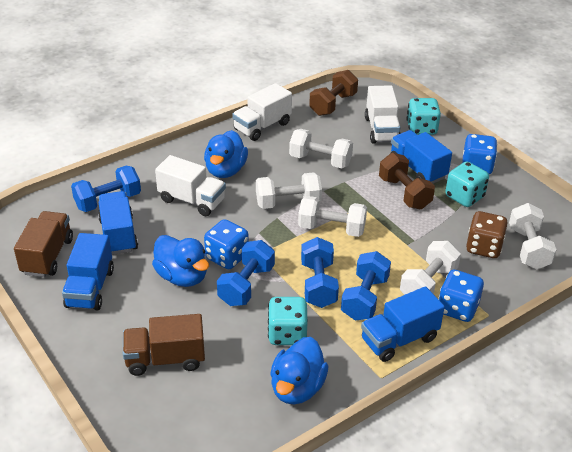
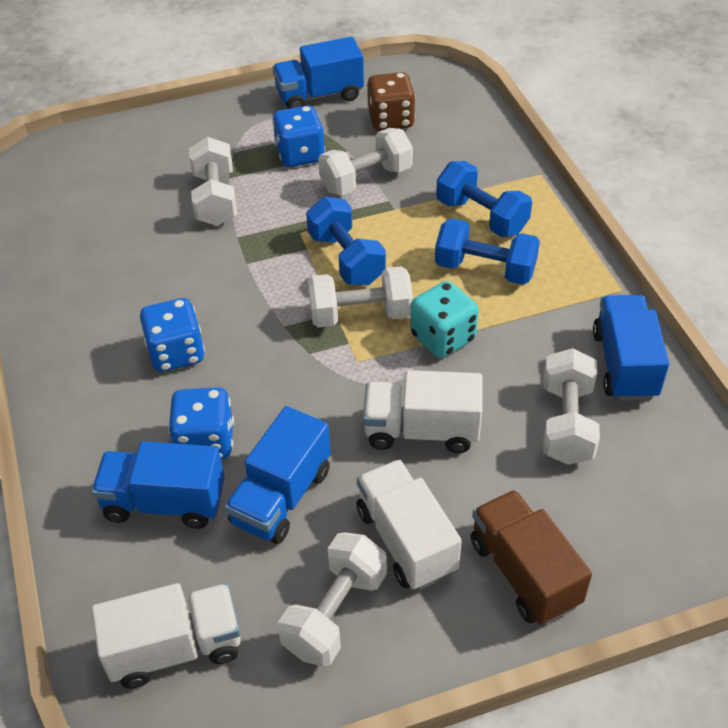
blue duck: [152,235,209,287] [204,130,248,178] [270,337,328,404] = 3 -> none = 0
blue dumbbell: [71,166,141,212] [217,240,275,306] [301,237,339,308] [341,251,391,321] = 4 -> [306,197,386,285] [435,218,540,285] [436,161,532,237] = 3
brown dumbbell: [309,70,358,116] [379,153,435,209] = 2 -> none = 0
brown truck: [14,211,73,277] [123,314,205,376] = 2 -> [470,490,592,625] = 1
turquoise dice: [268,297,308,345] [407,98,441,135] [445,162,489,207] = 3 -> [410,281,479,358] = 1

